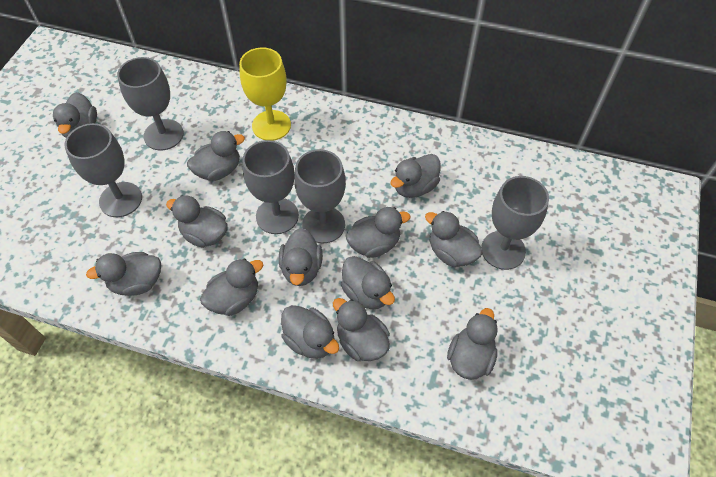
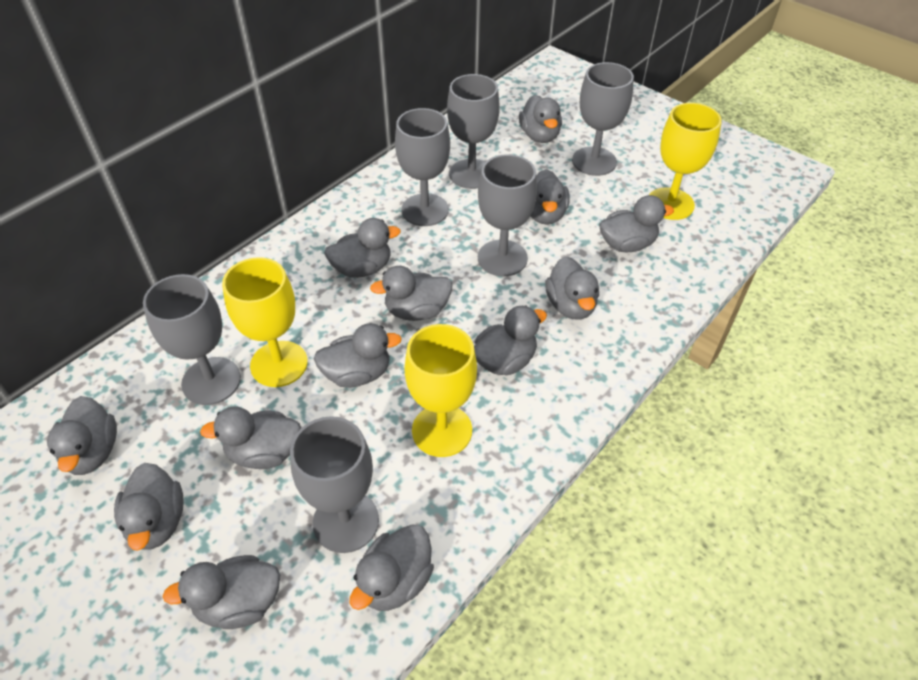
grey goblet: [64,123,142,217] [117,57,184,151] [243,140,299,234] [294,149,346,243] [481,176,549,270] = 5 -> [143,274,241,405] [290,416,379,553] [395,108,450,226] [447,74,500,189] [478,154,537,276] [572,62,634,176] = 6
yellow goblet: [239,48,291,141] = 1 -> [222,257,308,387] [404,324,477,457] [649,103,722,220] = 3

